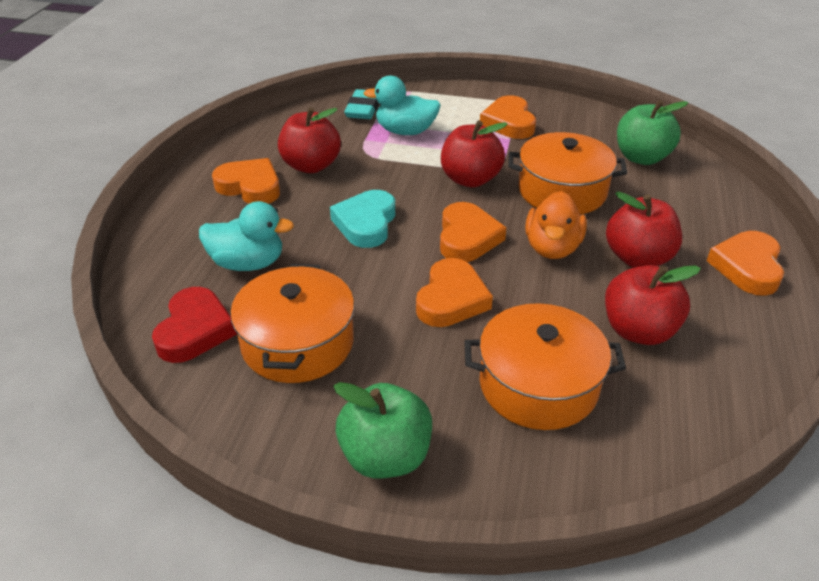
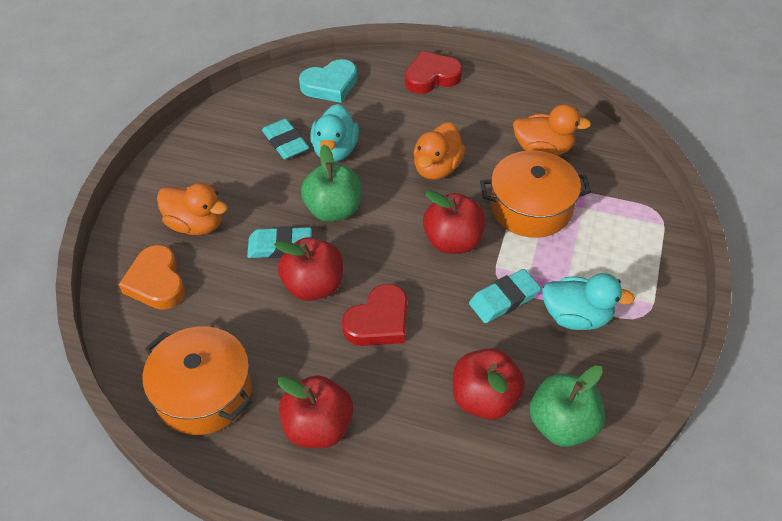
orange duck: [525,191,587,259] = 1 -> [157,183,228,235] [413,122,465,180] [513,104,591,156] = 3
orange heart: [212,158,280,204] [416,258,493,327] [440,202,507,262] [480,95,536,139] [707,231,784,296] = 5 -> [119,245,185,310] = 1
orange pot: [230,264,355,383] [465,303,626,430] [508,132,627,215] = 3 -> [142,326,252,435] [480,150,591,238] = 2
red heart: [152,287,237,363] = 1 -> [342,284,407,346] [405,51,463,94] = 2
turquoise eraser: [344,89,379,119] = 1 -> [247,226,312,258] [262,119,309,159] [469,269,541,323] = 3

